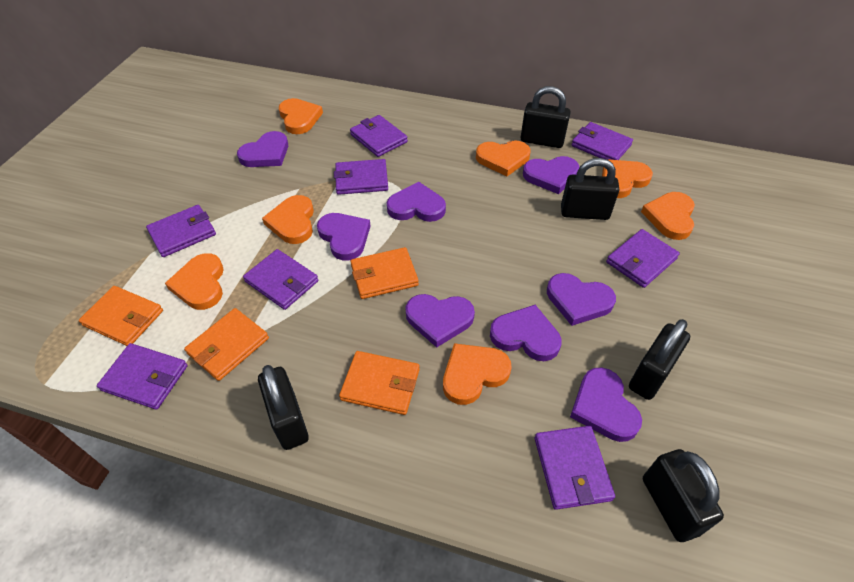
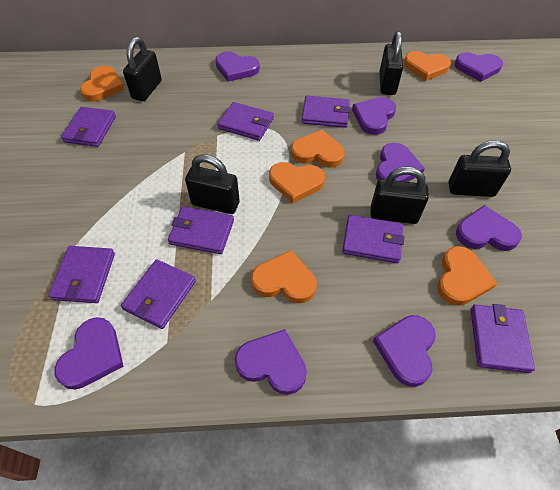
orange heart: [165,253,224,310] [262,195,314,244] [279,98,323,134] [443,343,512,405] [476,140,531,176] [602,159,653,198] [641,192,695,240] = 7 -> [80,66,125,101] [251,250,317,303] [269,162,325,203] [291,130,345,167] [404,51,451,81] [437,246,497,306] = 6
orange wallet: [79,286,163,346] [184,308,269,381] [339,351,420,415] [350,247,419,299] = 4 -> none = 0

